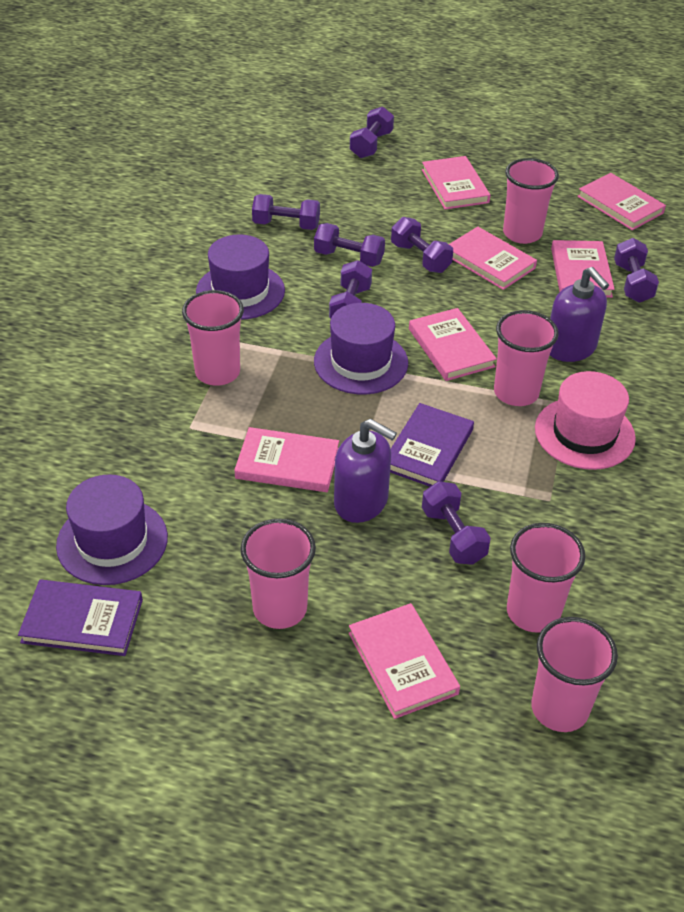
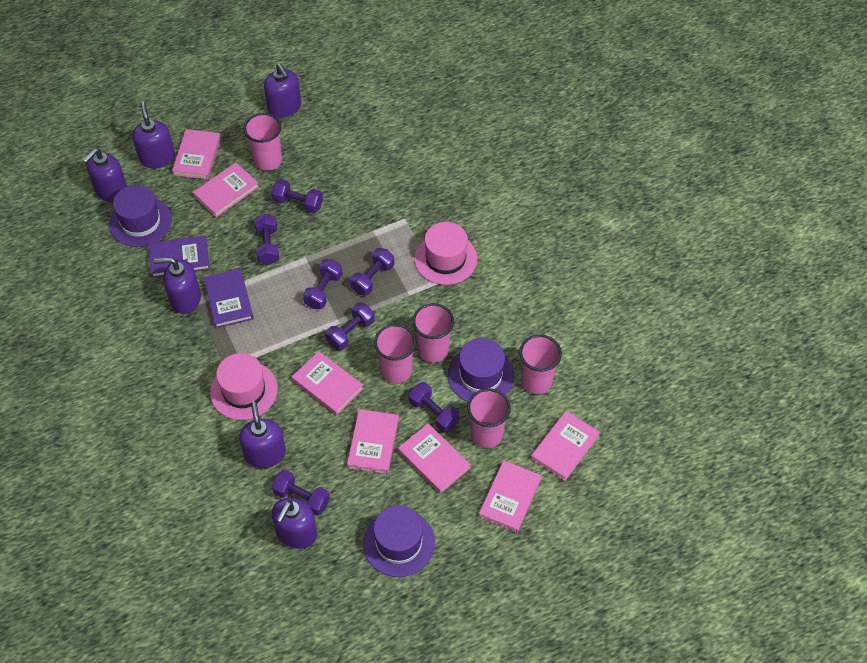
pink cup: [182,290,244,386] [241,519,316,629] [494,310,559,406] [503,158,559,244] [507,523,585,633] [531,617,618,732] = 6 -> [243,113,282,171] [374,324,416,383] [412,303,454,363] [467,388,511,448] [519,335,562,394] = 5
pink hat: [535,371,636,470] = 1 -> [210,353,278,420] [414,222,477,285] = 2
purple soap dispenser: [334,419,397,523] [550,267,609,362] = 2 -> [83,148,127,202] [132,102,175,168] [154,257,201,314] [239,401,286,468] [264,63,301,118] [272,498,317,549] = 6

